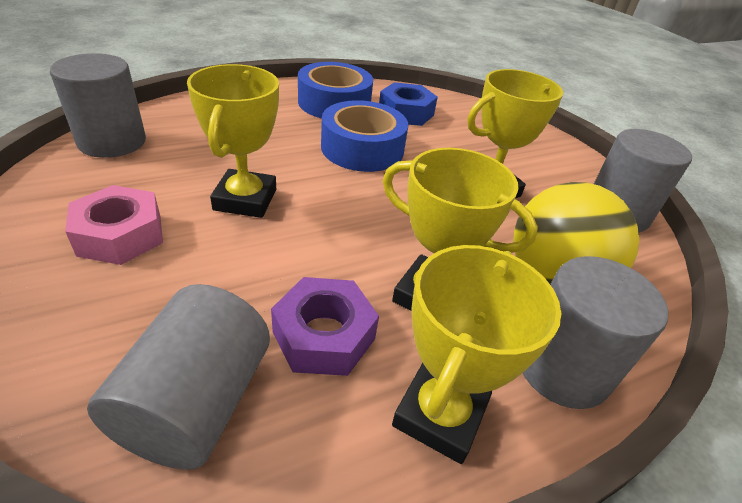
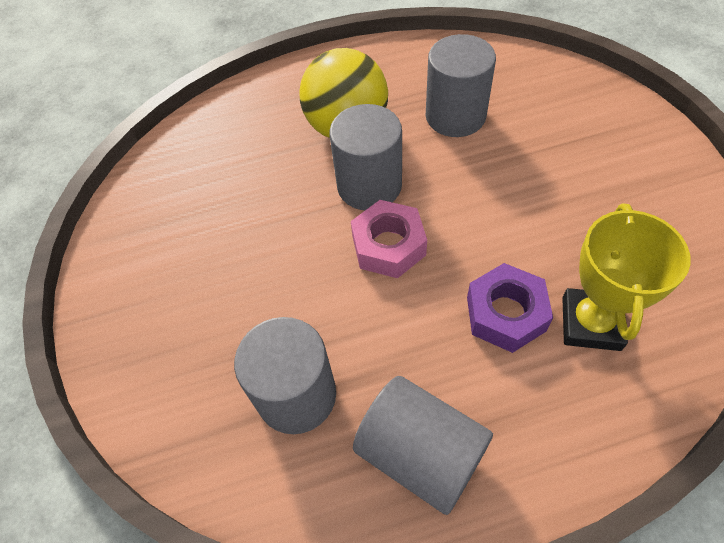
blue nut: [379,82,438,126] = 1 -> none = 0
blue tape: [298,62,373,118] [321,100,408,172] = 2 -> none = 0
yellow trophy: [187,64,279,218] [383,148,538,311] [392,245,561,464] [467,69,563,198] = 4 -> [562,203,691,351] = 1

